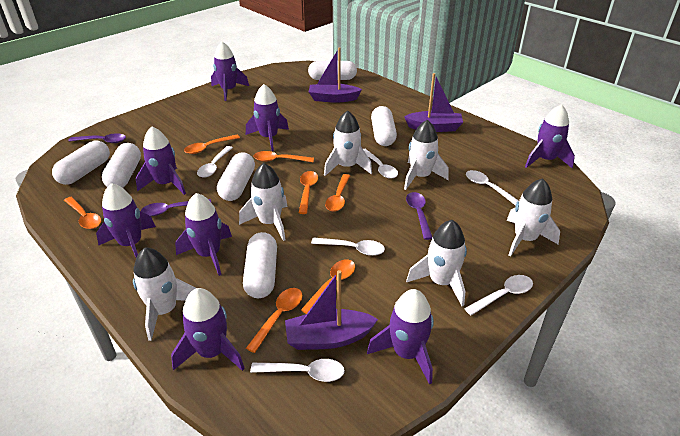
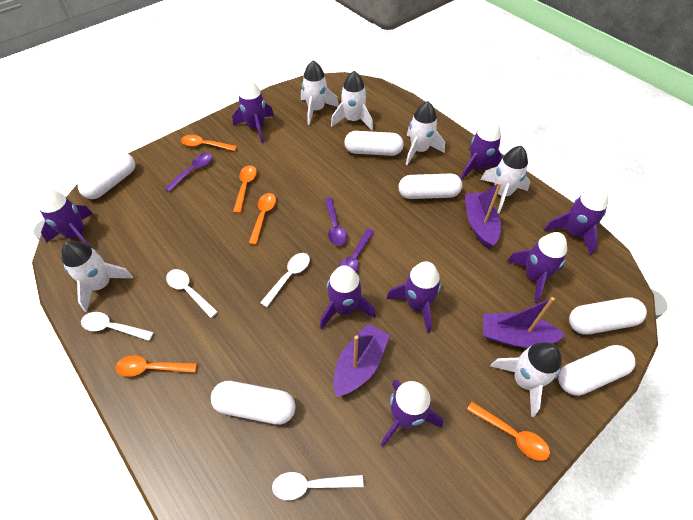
orange spoon: [64,197,102,229] [184,135,240,154] [246,288,303,353] [253,151,314,162] [299,171,318,214] [301,259,355,314] [325,174,350,212] = 7 -> [115,355,197,377] [181,135,237,151] [233,165,257,213] [249,193,276,245] [467,402,550,461] = 5
white spoon: [197,146,233,178] [250,359,345,382] [311,237,385,256] [363,149,398,179] [464,275,533,316] [466,170,519,206] = 6 -> [81,312,154,341] [166,269,218,318] [260,253,310,307] [272,472,364,500] = 4

